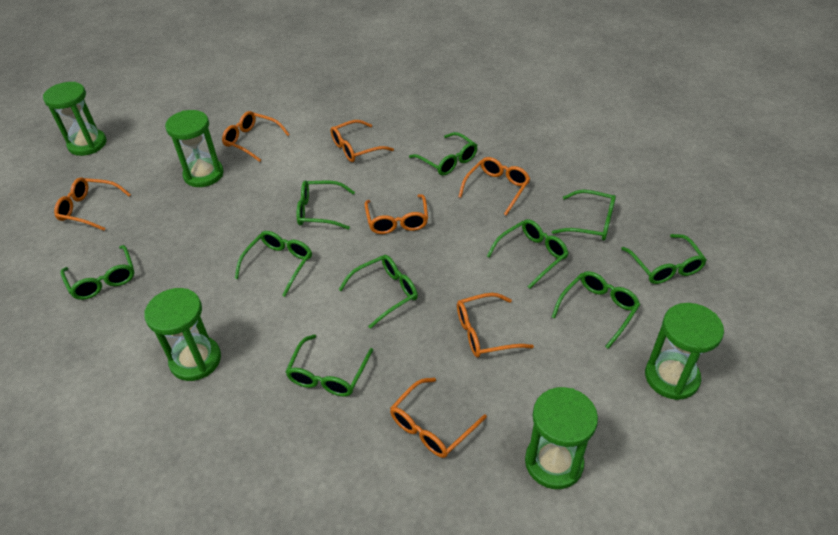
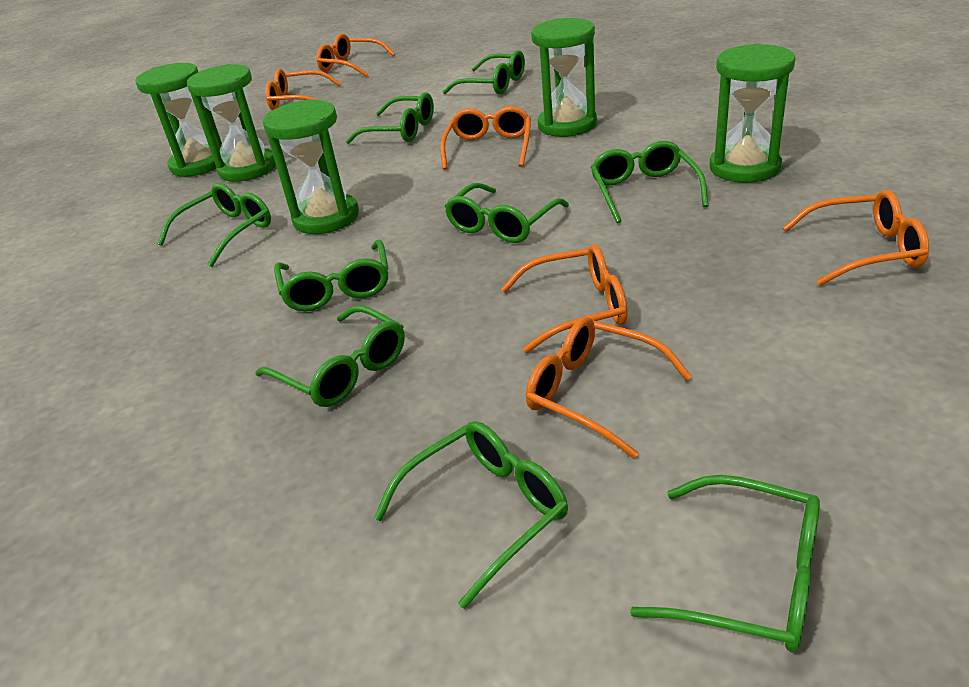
green glasses: [61,245,135,300] [235,231,312,297] [285,334,373,396] [296,181,355,230] [338,255,418,329] [409,132,478,176] [487,219,569,289] [552,190,616,241] [552,271,640,349] [621,234,707,284] = 10 -> [157,183,271,267] [255,305,405,407] [274,239,388,311] [346,92,434,144] [374,421,568,609] [443,50,525,94] [444,183,569,243] [591,141,708,223] [630,475,820,652] = 9
orange glasses: [54,177,131,231] [222,111,290,162] [330,120,394,162] [365,194,428,234] [390,378,487,458] [457,293,534,357] [458,157,530,216] = 7 -> [265,69,341,110] [316,34,395,77] [440,106,531,170] [501,244,628,353] [526,317,692,459] [783,190,929,286] = 6

